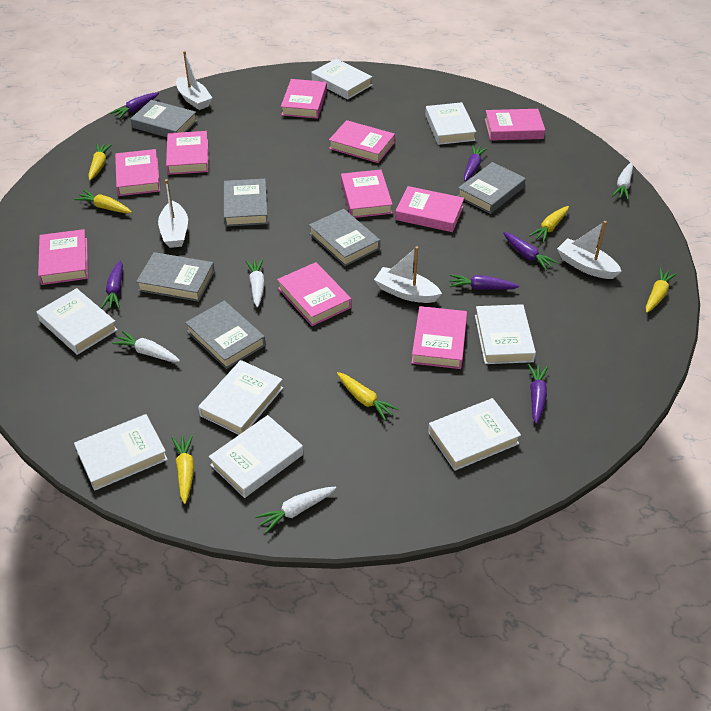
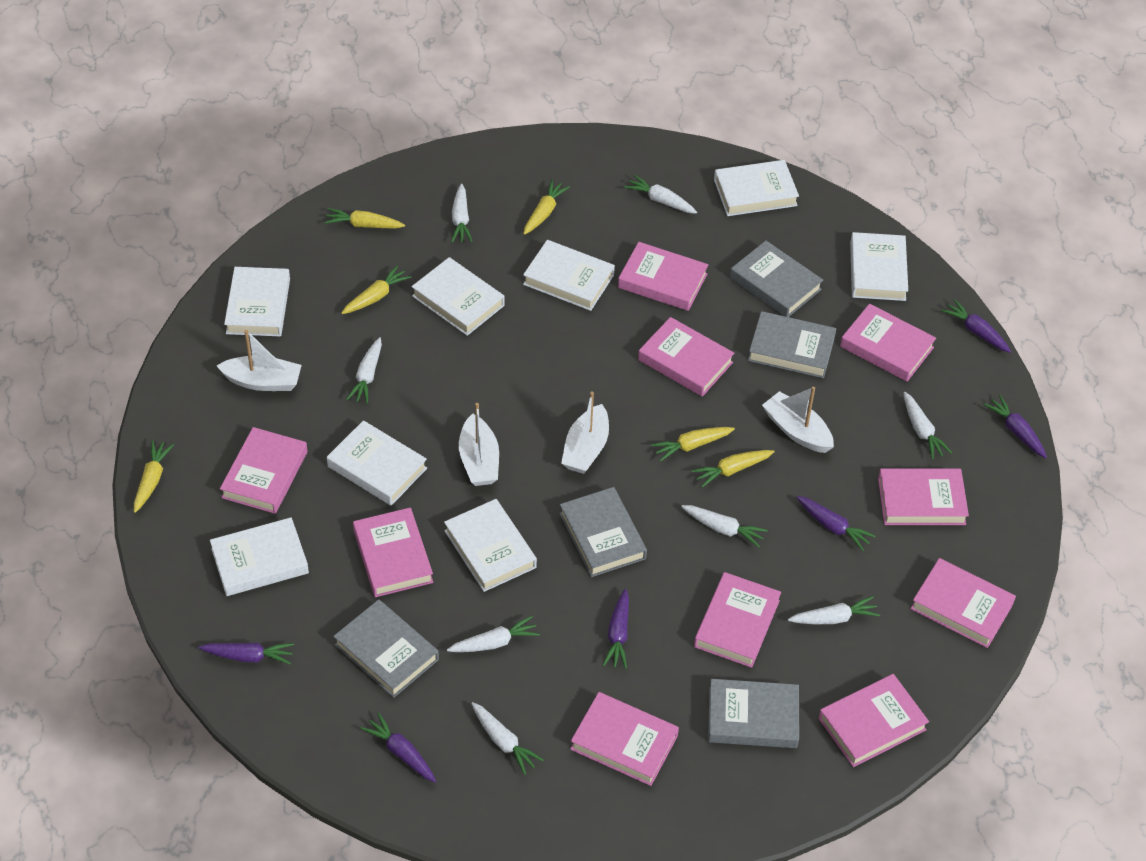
grey book: [130,100,197,137] [136,252,215,302] [185,301,266,369] [224,179,268,227] [309,209,380,266] [458,162,526,214] = 6 -> [333,599,439,698] [559,487,647,577] [708,679,799,748] [730,241,823,317] [748,311,836,378] = 5
white carrot: [112,331,180,362] [245,259,265,307] [255,487,336,533] [612,163,633,200] = 4 -> [346,337,382,404] [447,616,540,652] [451,184,473,243] [472,702,544,775] [624,175,697,214] [681,505,768,547] [788,596,880,624] [904,392,952,459] = 8

